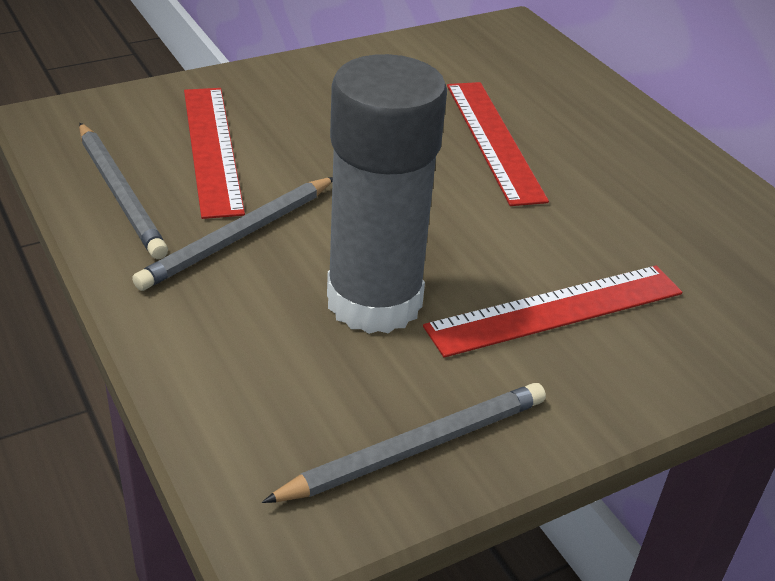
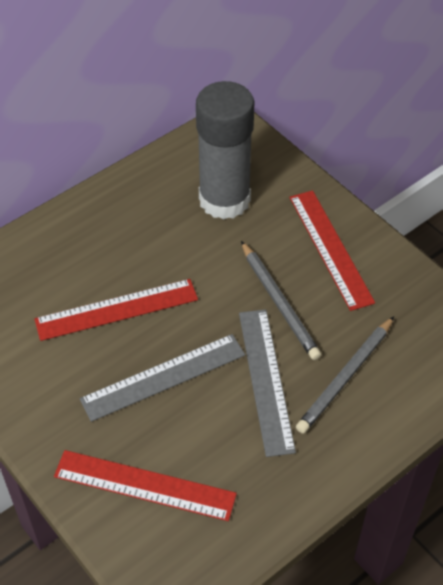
grey pencil: [79,123,168,259] [132,177,333,291] [262,383,546,503] = 3 -> [241,241,321,360] [296,316,394,434] = 2
grey ruler: none = 0 -> [80,334,245,422] [239,309,296,457] = 2

